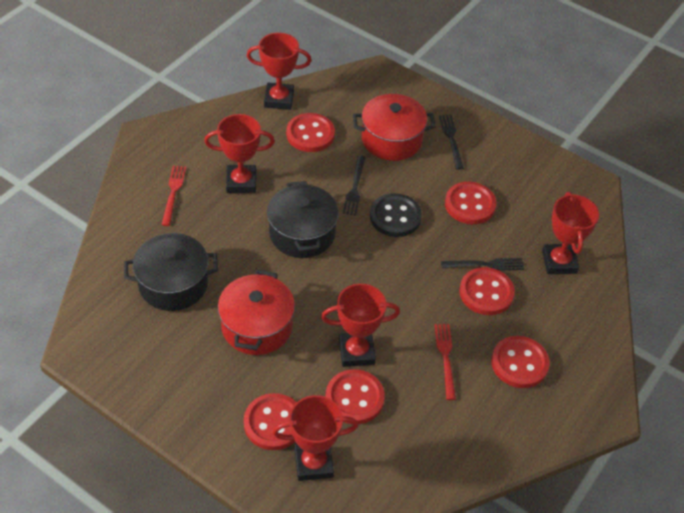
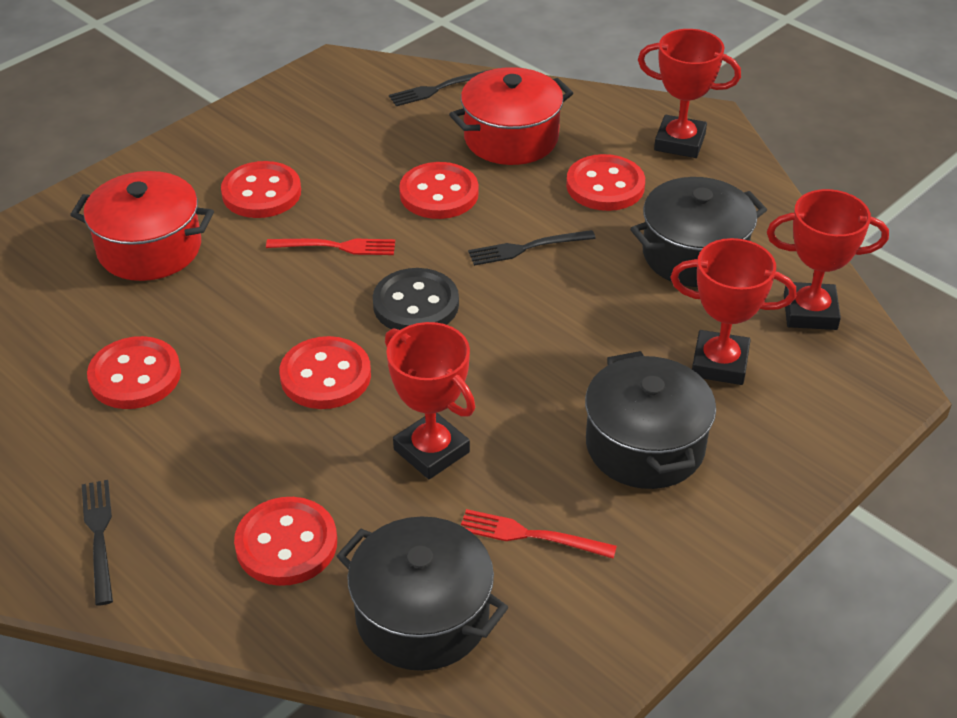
black pot: [124,233,218,311] [267,181,339,258] = 2 -> [337,516,508,671] [585,351,716,489] [630,177,767,287] = 3
red trophy: [204,114,275,193] [247,33,311,110] [273,395,358,481] [321,284,400,367] [542,192,599,274] = 5 -> [385,322,475,479] [638,29,741,158] [670,238,796,385] [767,189,889,330] = 4

